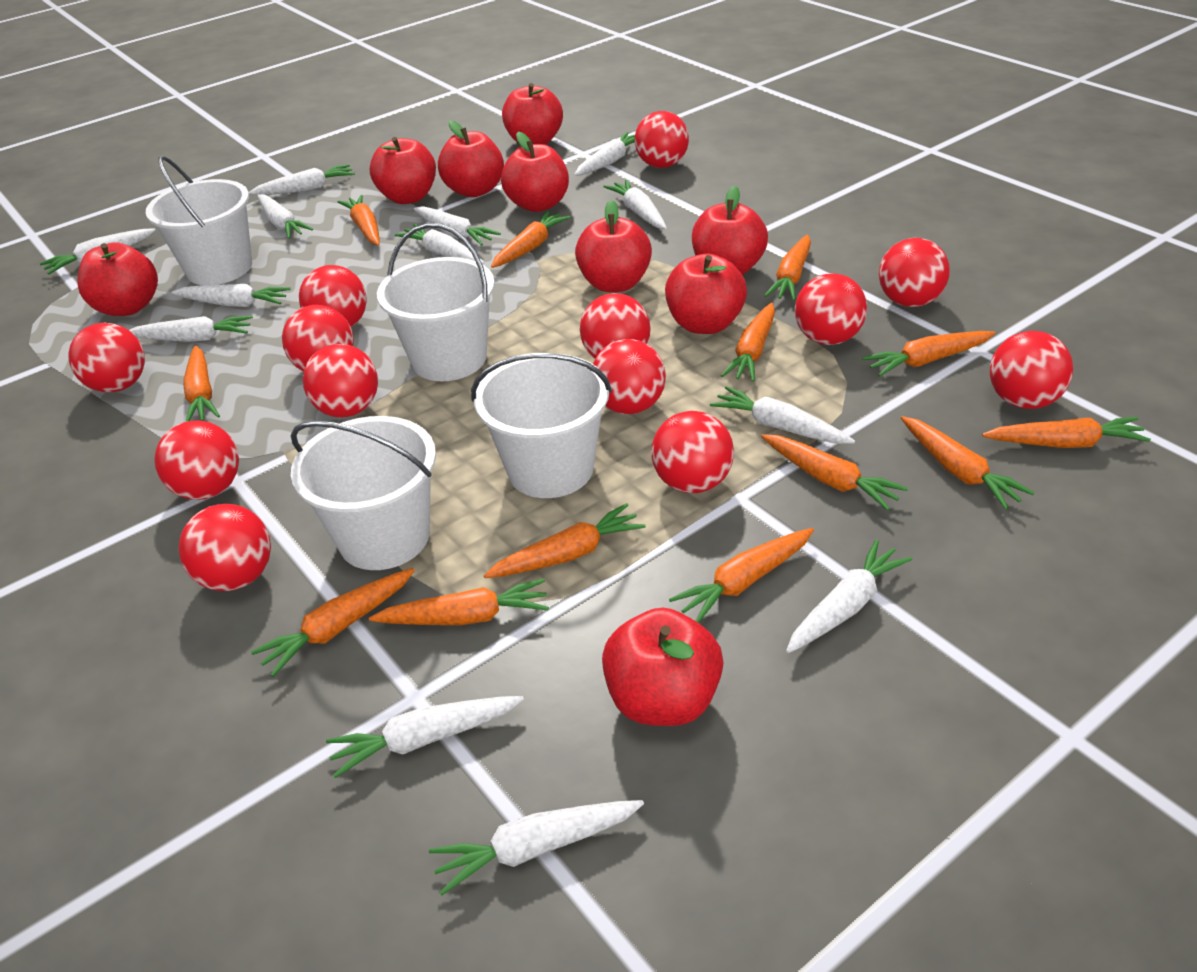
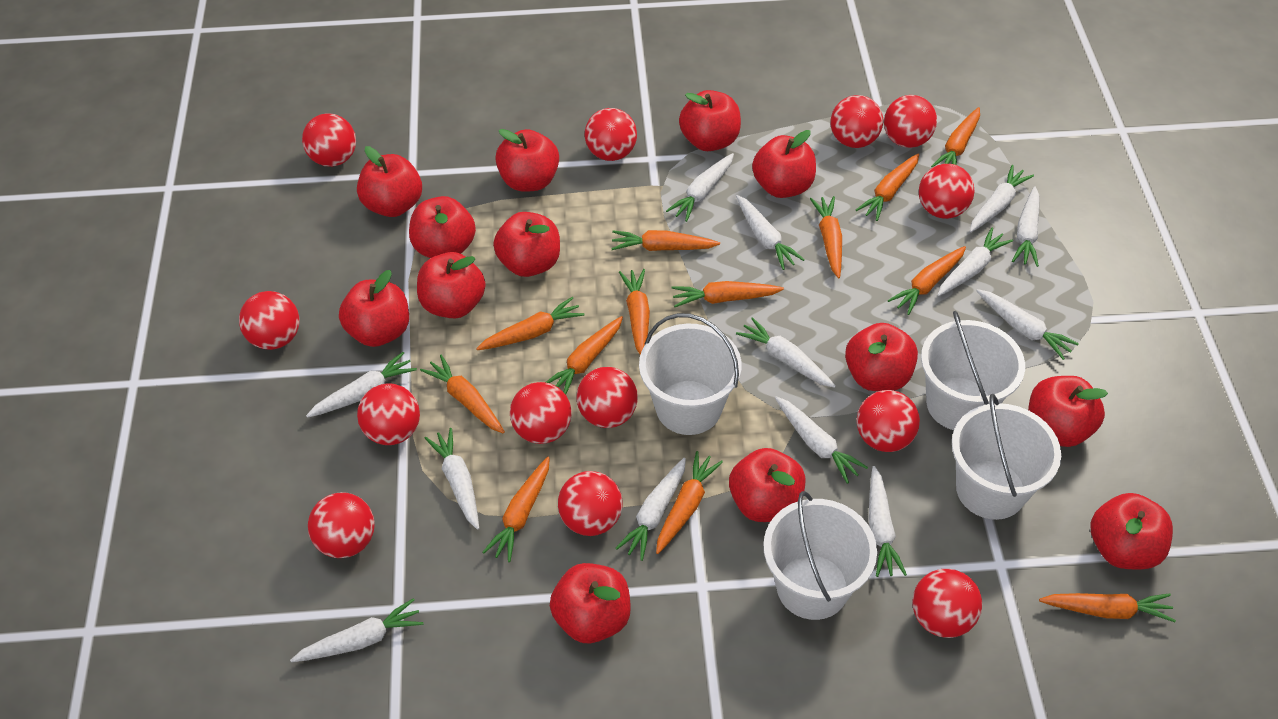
red apple: [77,242,158,316] [370,137,436,204] [438,120,504,197] [501,132,569,212] [502,83,563,145] [575,200,652,292] [602,608,723,726] [665,254,747,334] [692,186,768,275] = 9 -> [339,270,409,347] [357,146,422,217] [409,196,476,258] [417,252,486,318] [493,212,560,277] [495,129,559,192] [550,563,631,643] [679,90,741,151] [729,448,805,522] [752,130,816,198] [845,323,918,391] [1028,376,1108,447] [1091,493,1173,569] = 13

